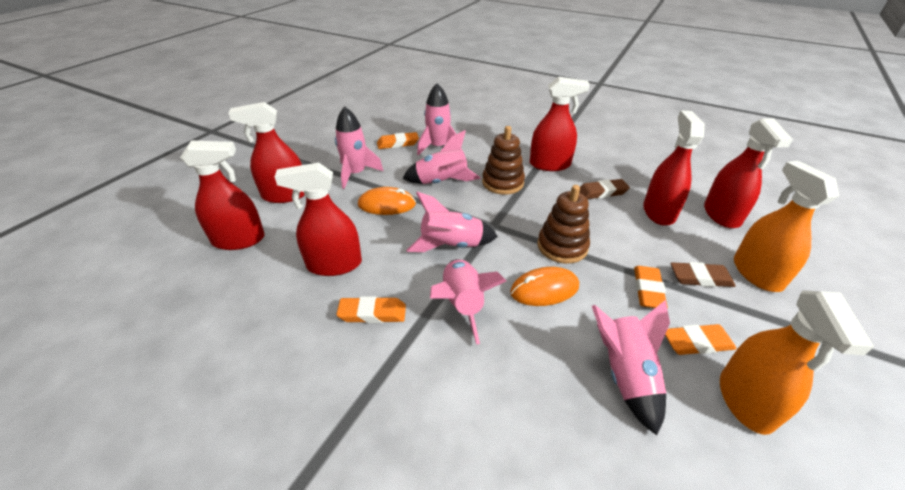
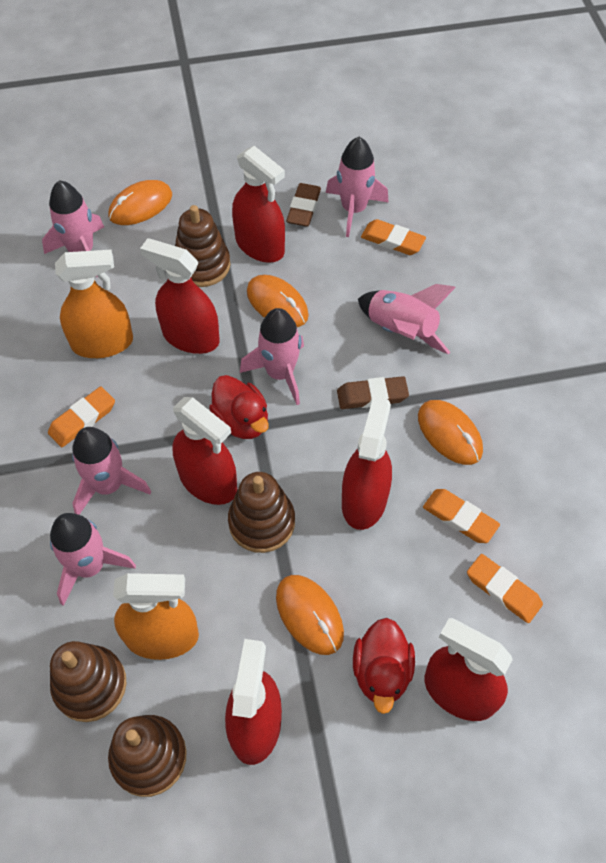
brown stacking toy: [482,126,525,195] [538,185,590,264] = 2 -> [50,641,127,722] [108,715,187,797] [175,205,231,287] [228,472,295,553] = 4
orange mouse: [358,187,416,215] [510,267,579,306] = 2 -> [108,180,172,225] [247,275,309,327] [276,575,344,655] [418,400,483,465] = 4
red duck: none = 0 -> [209,375,269,439] [353,618,415,714] = 2

